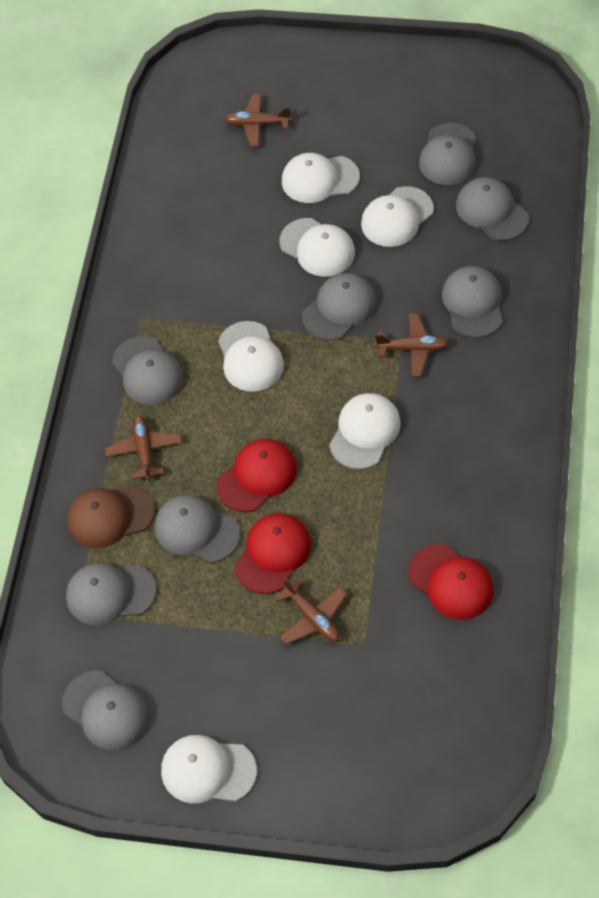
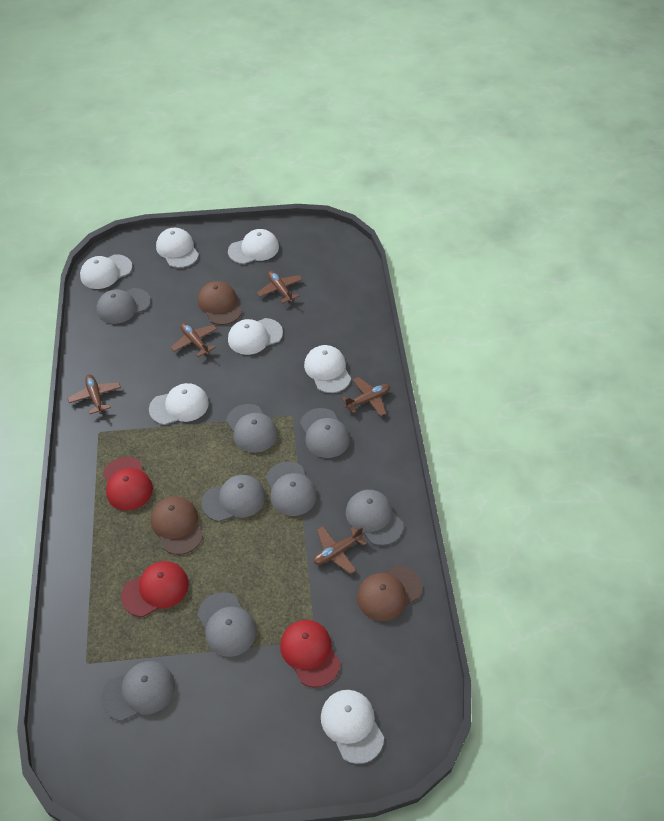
brown cap: [67,485,155,548] = 1 -> [151,496,203,555] [198,281,242,325] [357,565,422,621] = 3
brown plane: [105,415,182,480] [224,94,291,146] [275,578,347,644] [375,313,449,376] = 4 -> [67,374,121,414] [171,323,217,357] [257,271,302,304] [313,526,367,574] [342,377,390,416] = 5
white cap: [161,735,257,803] [218,321,284,392] [279,218,355,277] [282,153,360,203] [329,393,401,469] [361,186,434,247] = 6 -> [80,254,132,289] [149,383,209,425] [156,228,199,268] [228,229,279,264] [228,318,283,355] [304,345,351,393] [321,690,384,764] = 7

